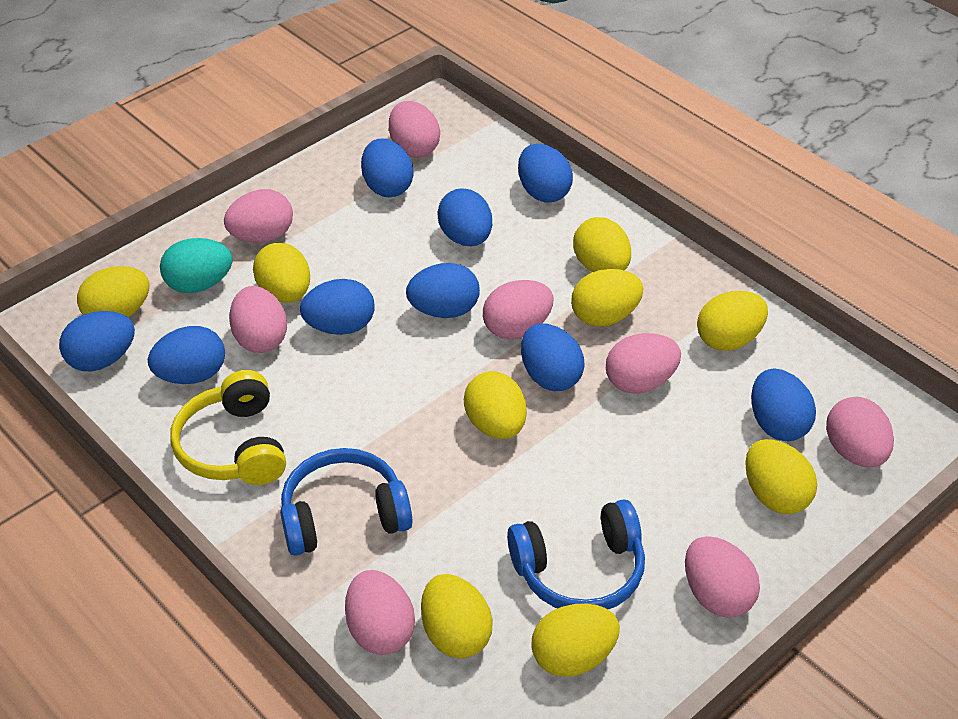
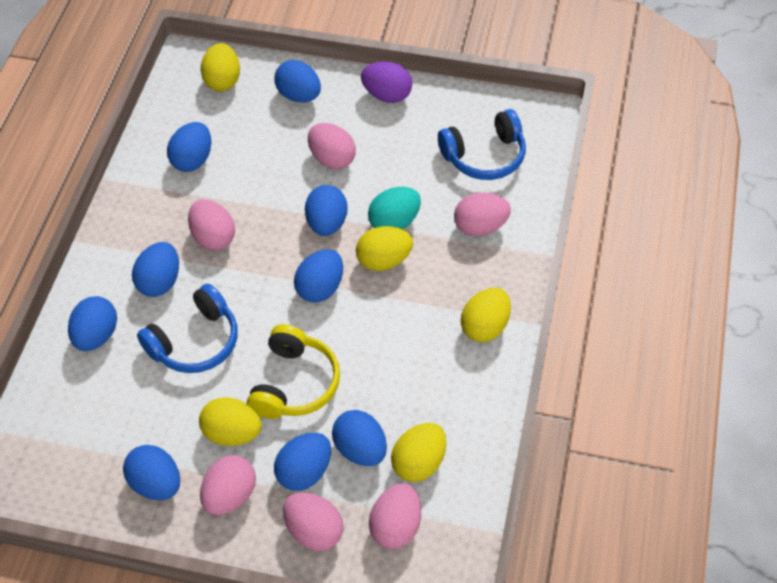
pink egg: [224,189,293,243] [229,286,287,353] [345,570,415,655] [389,101,440,158] [483,280,553,339] [606,333,681,394] [685,536,760,618] [826,397,894,467] = 8 -> [188,199,235,251] [200,455,256,515] [283,492,343,551] [308,123,356,170] [369,483,421,549] [454,192,511,236] = 6
purple egg: none = 0 -> [361,61,412,103] = 1
yellow egg: [77,266,150,318] [253,243,310,303] [421,574,493,658] [464,371,527,439] [531,604,620,677] [571,269,643,327] [573,217,631,272] [697,291,768,351] [745,439,817,514] = 9 -> [199,397,262,446] [201,43,240,92] [356,226,413,271] [391,423,446,482] [461,288,511,342] = 5

